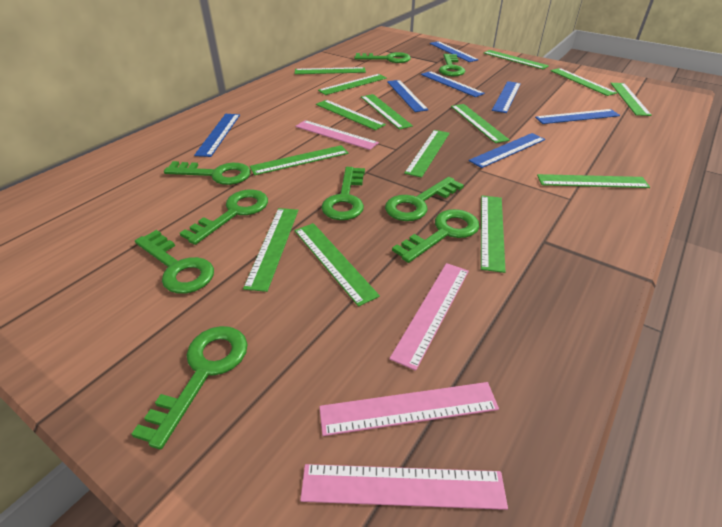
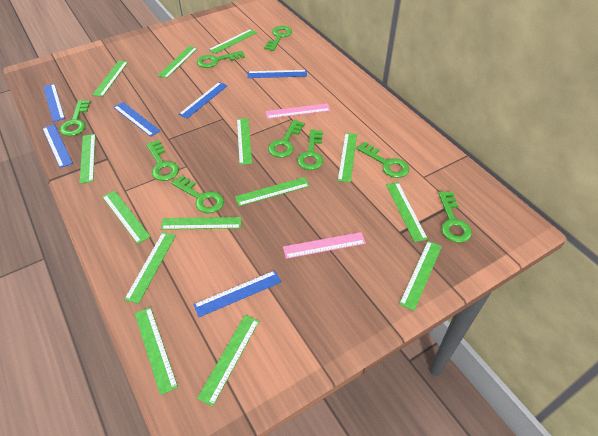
blue ruler: [194,114,240,157] [387,80,429,112] [421,71,485,97] [429,41,479,62] [469,133,545,168] [492,81,521,113] [535,109,620,124] = 7 -> [42,124,73,168] [43,84,65,122] [114,102,160,137] [179,82,228,119] [193,270,281,317] [247,70,307,78] = 6
pink ruler: [295,120,379,150] [300,464,508,510] [319,382,499,436] [389,263,469,371] = 4 -> [265,103,331,119] [283,232,366,259] = 2

